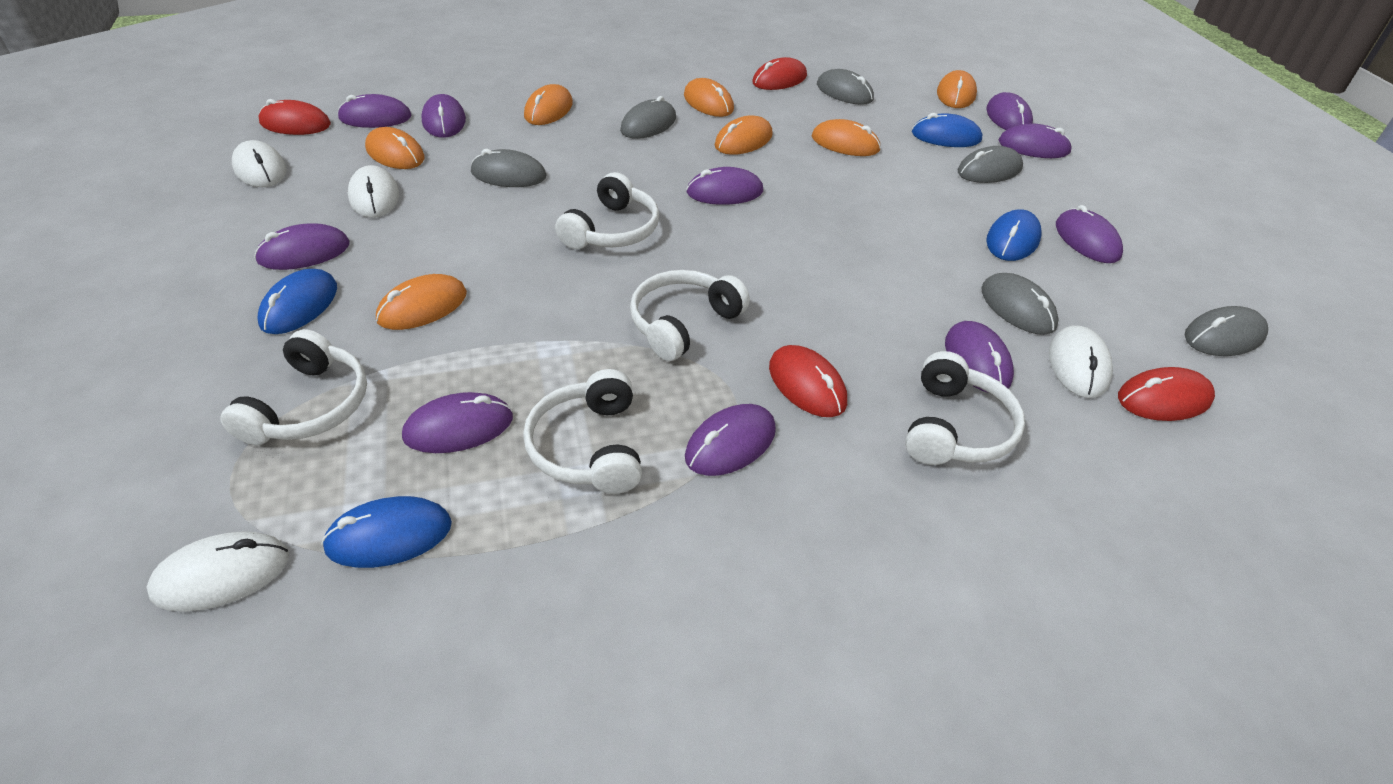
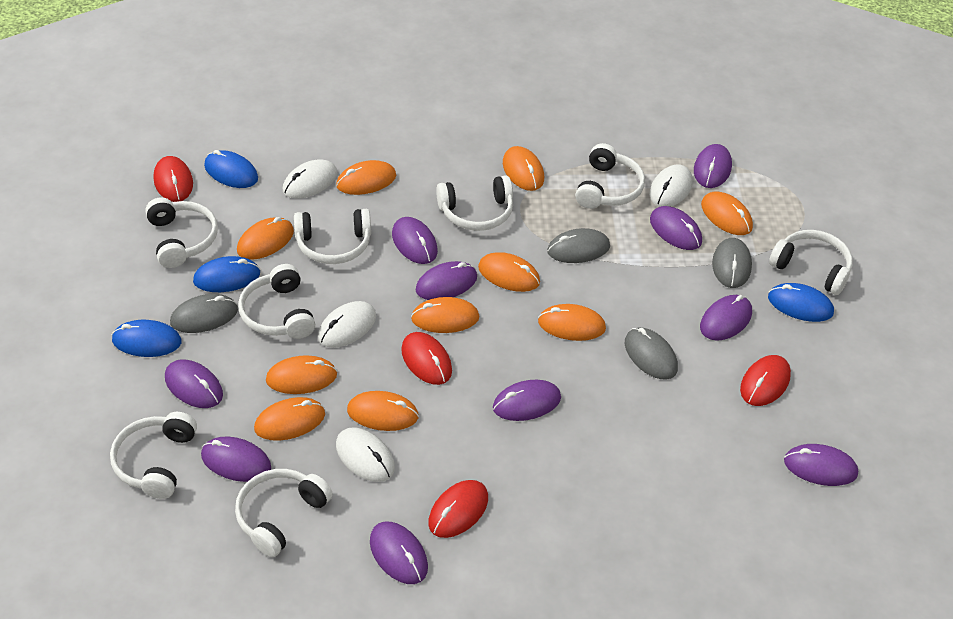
grey mouse: [471,149,547,187] [620,96,676,139] [817,69,874,105] [958,146,1023,183] [981,273,1059,335] [1185,306,1268,356] = 6 -> [170,294,238,333] [547,228,610,263] [625,328,678,380] [712,238,752,288] = 4
orange mouse: [365,127,425,169] [376,274,467,330] [524,84,573,125] [684,78,734,117] [715,115,773,155] [812,119,881,156] [937,70,977,108] = 7 -> [237,217,294,260] [254,397,325,441] [266,355,337,394] [336,160,396,195] [347,391,419,431] [411,297,479,333] [478,252,540,292] [503,146,544,191] [538,304,606,341] [701,192,753,235] = 10
white headphones: [220,329,367,445] [523,369,642,494] [555,172,659,249] [630,270,750,361] [905,351,1025,465] = 5 -> [110,412,197,499] [146,197,218,268] [235,469,333,557] [238,264,315,339] [294,209,371,264] [436,175,513,231] [575,143,645,209] [769,230,853,295] = 8

